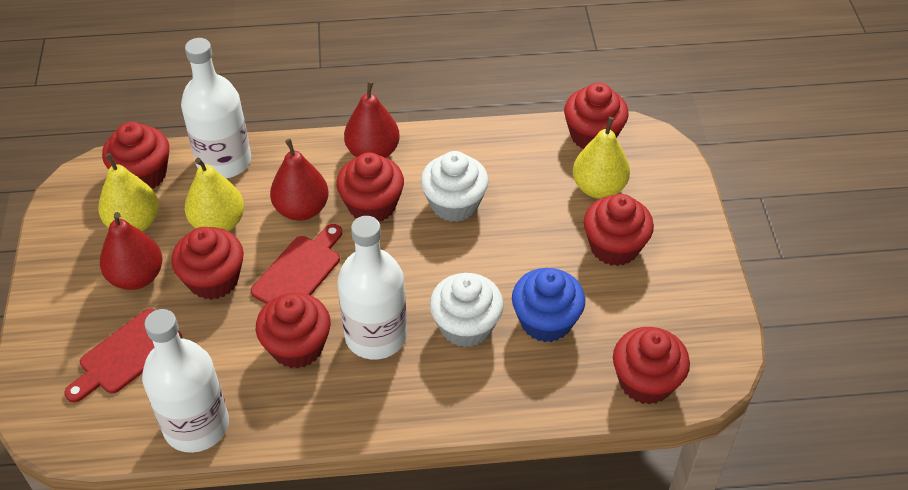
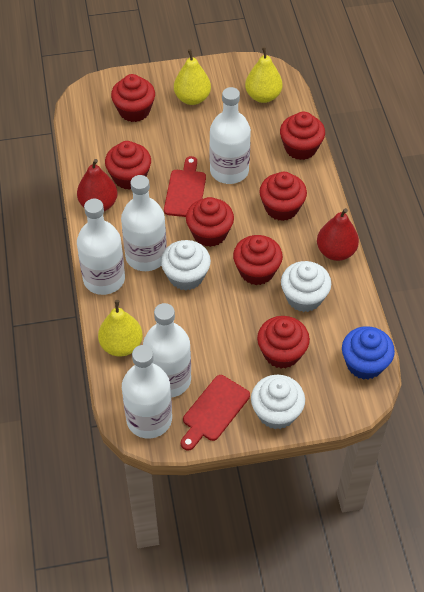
red pear: [100,212,163,290] [270,139,329,221] [344,81,400,158] = 3 -> [77,159,118,211] [317,208,359,261] = 2
white bottle: [142,309,229,453] [181,38,251,178] [337,216,407,360] = 3 -> [77,199,125,295] [121,175,167,271] [122,345,172,438] [143,303,191,398] [210,87,251,184] = 5
white cupcake: [421,151,489,222] [430,273,504,348] = 2 -> [161,240,211,291] [251,375,305,429] [281,261,331,312] = 3

